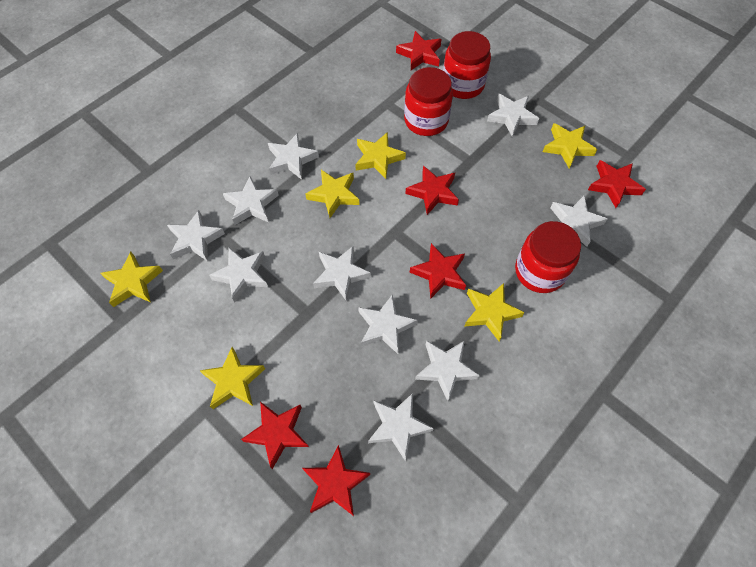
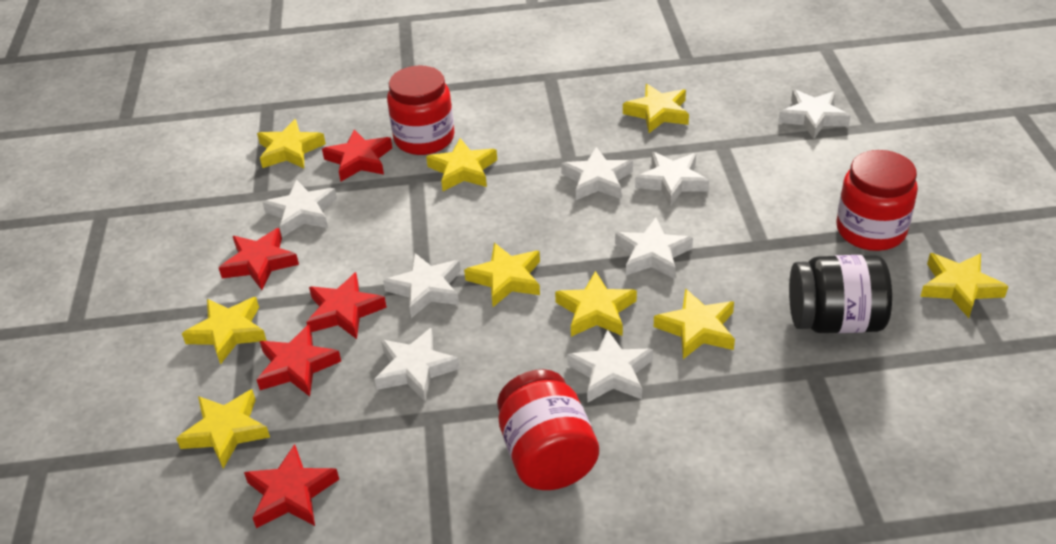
black jar: none = 0 -> [789,255,892,333] = 1
red star: [241,402,309,469] [302,445,370,516] [396,31,441,70] [405,166,459,215] [410,243,466,299] [588,160,646,208] = 6 -> [219,228,299,290] [244,444,339,528] [257,325,341,397] [306,272,387,339] [322,129,392,181] = 5
white star: [167,210,225,261] [209,248,268,302] [223,176,279,225] [268,133,319,180] [313,245,371,302] [358,294,418,354] [368,393,434,461] [415,340,480,401] [487,94,539,137] [550,196,607,247] = 10 -> [262,180,337,237] [374,328,460,402] [383,253,461,318] [561,147,633,200] [567,329,653,403] [615,217,693,279] [635,152,709,207] [778,89,851,139] = 8
yellow star: [100,252,163,307] [199,347,265,409] [305,170,360,218] [355,132,406,179] [464,283,525,341] [543,123,597,168] = 6 -> [176,389,270,469] [182,297,267,365] [257,119,326,168] [426,138,497,191] [464,243,540,307] [555,271,637,337] [623,84,689,133] [654,289,735,359] [920,253,1009,318] = 9

